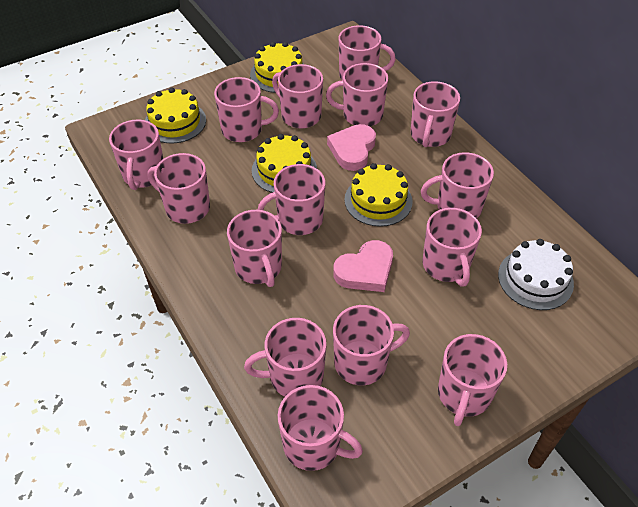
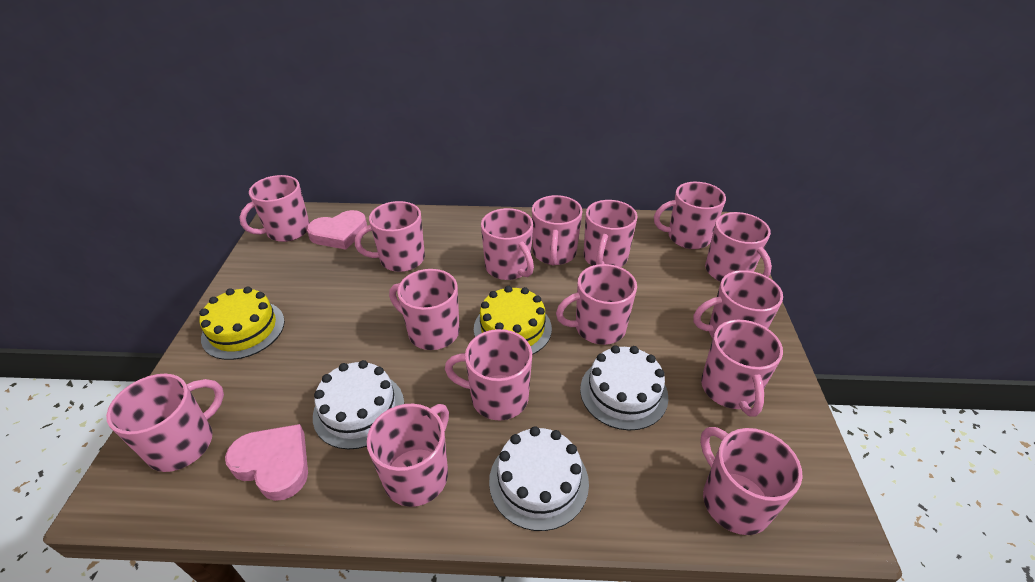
white cake: [498,239,574,310] = 1 -> [313,360,404,449] [489,426,589,531] [580,345,668,430] = 3
yellow cake: [145,87,206,143] [250,42,303,93] [252,134,317,193] [344,163,413,227] = 4 -> [199,287,285,360] [474,286,552,355] = 2

